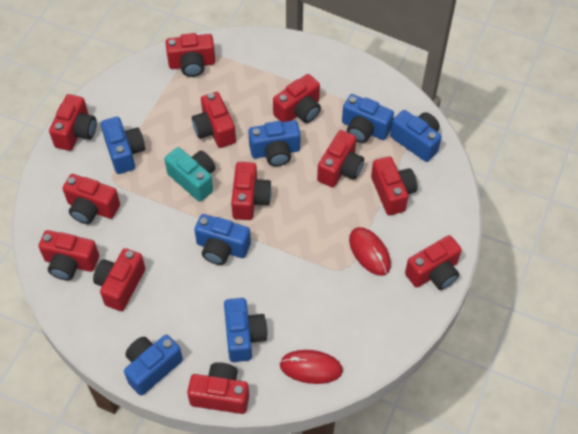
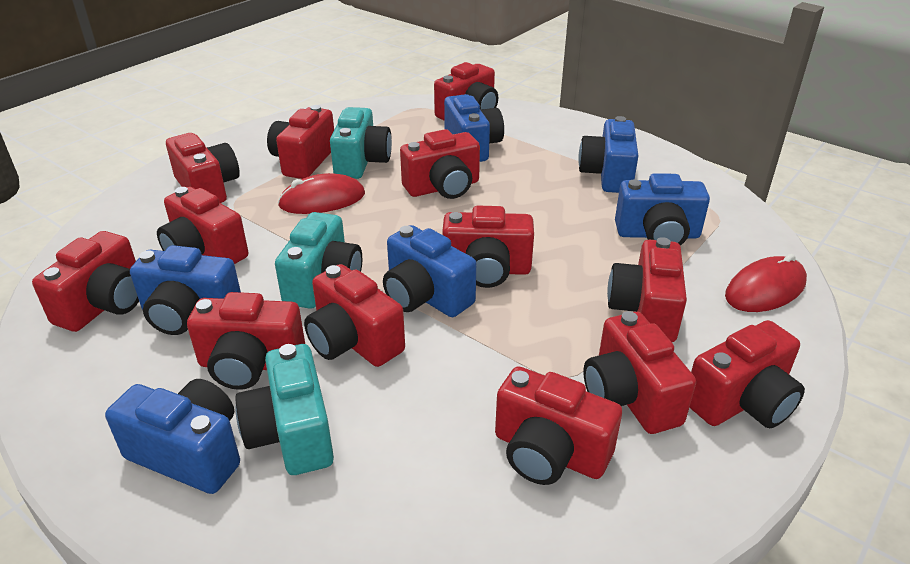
blue camera: [101,117,145,174] [124,335,183,396] [194,214,251,265] [224,298,268,362] [248,120,301,167] [342,94,394,143] [390,110,442,162] = 7 -> [105,379,240,494] [130,245,241,335] [383,225,476,317] [444,94,504,162] [578,116,638,193] [615,173,710,246] = 6
red camera: [39,230,99,280] [49,94,97,151] [63,174,120,224] [93,248,145,311] [166,33,215,77] [187,362,249,414] [192,92,236,148] [231,162,272,220] [273,74,321,123] [317,130,364,187] [371,156,417,215] [405,235,462,290] = 12 -> [32,231,139,332] [157,187,248,264] [166,133,240,203] [187,292,305,390] [267,105,334,179] [304,264,405,367] [400,129,480,199] [434,62,498,121] [442,206,534,288] [495,366,622,485] [583,311,696,434] [607,237,687,342] [689,320,805,428] = 13
turquoise camera: [164,147,216,202] = 1 -> [235,344,334,475] [275,212,362,309] [330,107,392,179] = 3

